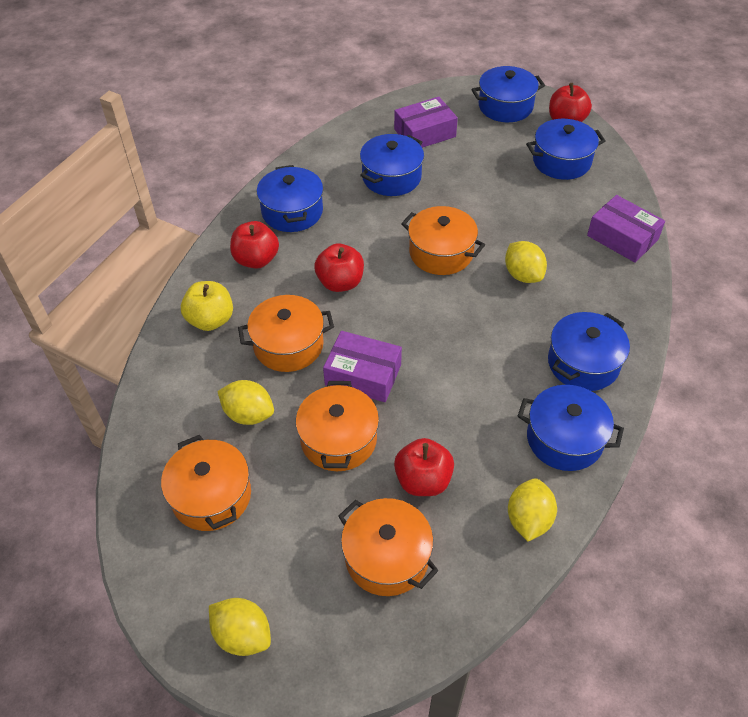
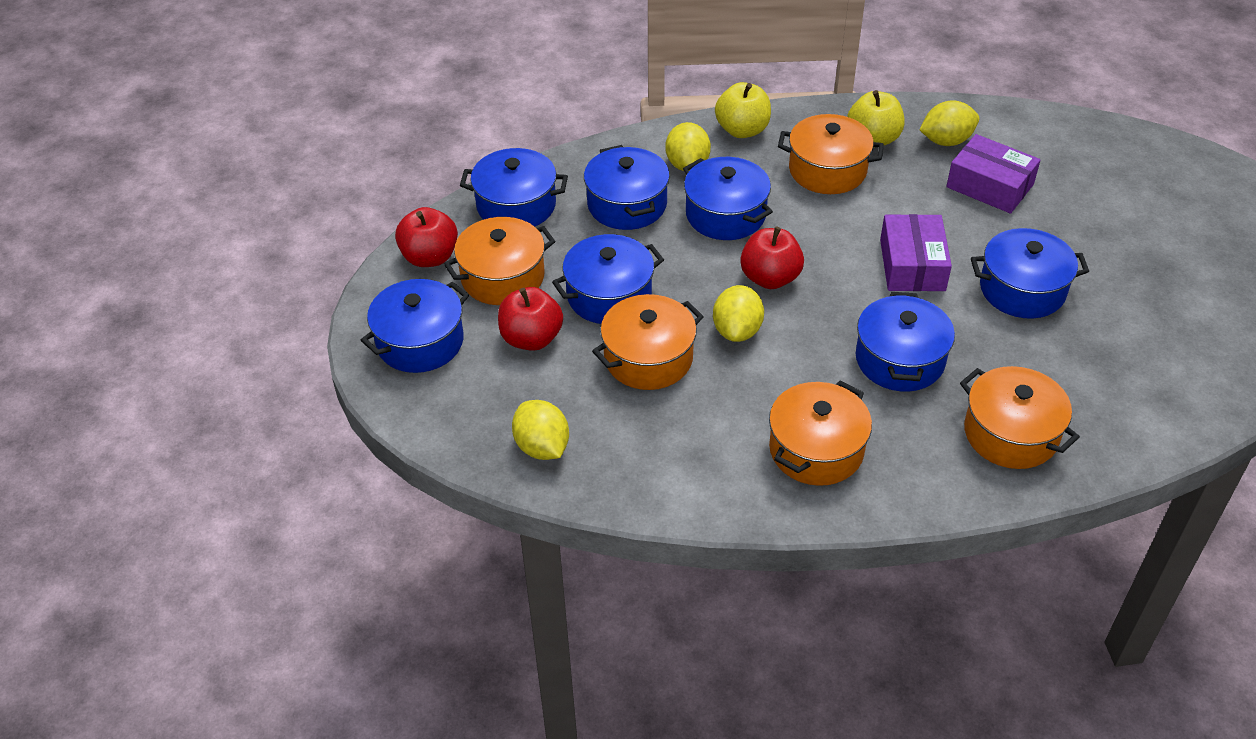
blue pot: [257,165,323,232] [360,134,424,196] [471,66,545,122] [517,385,624,471] [526,119,605,180] [548,312,630,391] = 6 -> [361,279,469,373] [460,148,568,227] [552,234,664,324] [584,145,670,230] [683,157,773,240] [856,292,955,391] [971,228,1089,319] = 7
purple box: [323,331,402,402] [394,97,458,148] [587,195,665,263] = 3 -> [880,214,952,291] [946,134,1041,214] = 2
red apple: [230,221,279,269] [314,243,364,292] [394,438,454,496] [549,83,592,122] = 4 -> [395,207,458,267] [498,287,563,351] [740,227,804,289] = 3
yellow apple: [181,281,233,331] = 1 -> [715,82,771,138] [847,90,904,148] = 2

